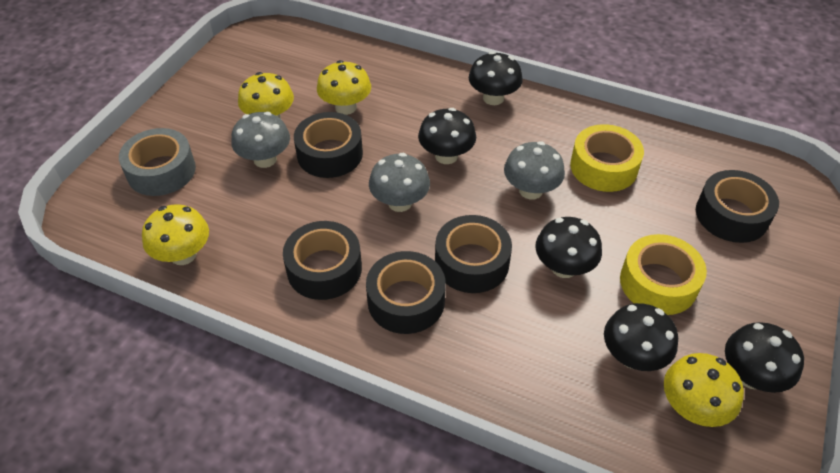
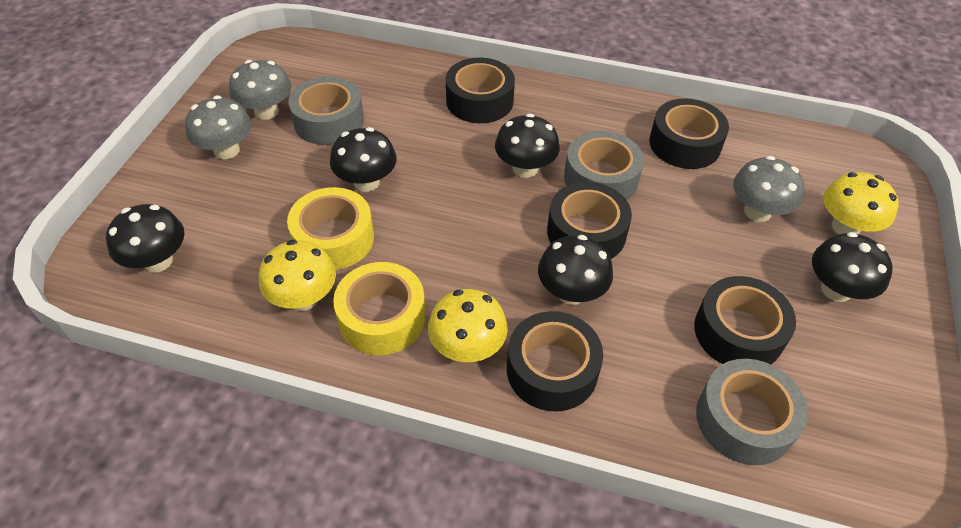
grey tape: [119,128,196,196] = 1 -> [288,76,364,145] [564,131,644,200] [696,359,808,465] = 3
yellow mushroom: [142,204,209,265] [238,72,294,119] [317,60,371,115] [664,353,744,427] = 4 -> [259,240,336,311] [428,289,508,362] [823,172,899,234] = 3

